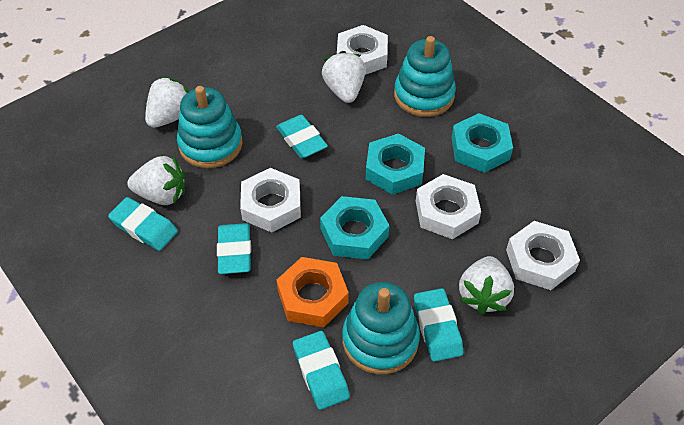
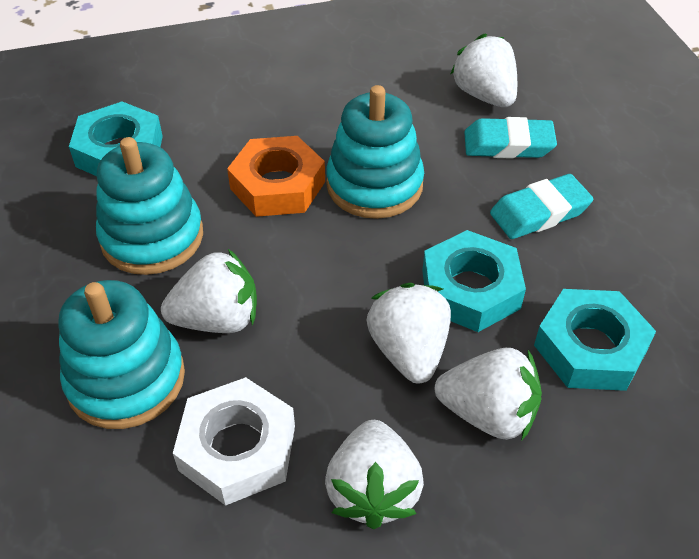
turquoise eraser: [108,197,178,251] [217,223,251,274] [276,115,328,158] [293,331,350,410] [414,288,463,362] = 5 -> [464,117,557,159] [490,174,593,239] = 2
white nut: [240,168,301,233] [337,25,388,75] [416,174,481,239] [506,221,580,290] = 4 -> [173,377,295,506] = 1
white strawberry: [127,156,185,205] [145,77,189,128] [322,51,366,103] [459,256,514,315] = 4 -> [161,249,257,333] [325,420,424,529] [367,283,451,383] [435,348,542,440] [450,33,517,107] = 5

